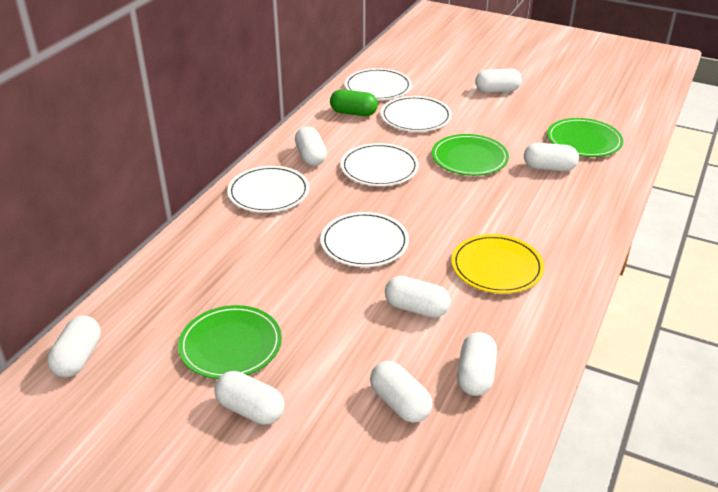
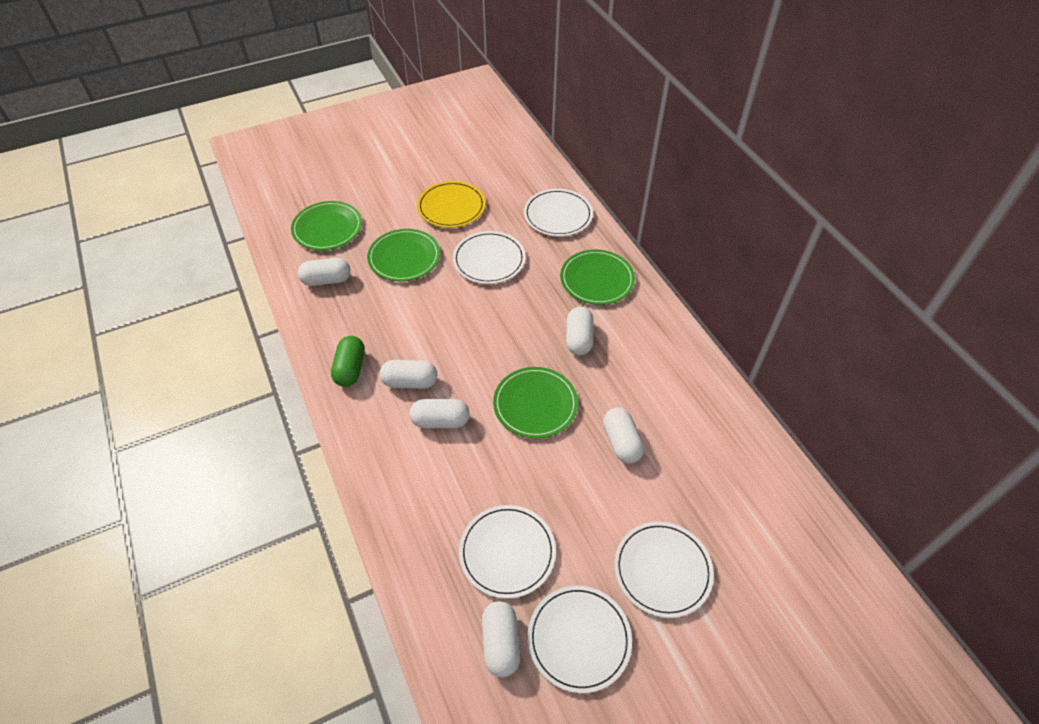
green plate: [178,305,282,379] [432,134,509,176] [547,118,623,157] = 3 -> [291,201,362,250] [367,229,440,281] [493,367,578,438] [560,250,635,305] = 4
white capsule: [47,316,101,377] [214,371,285,425] [295,126,327,166] [370,361,432,423] [385,276,451,318] [457,332,497,396] [475,68,522,93] [524,143,579,171] = 8 -> [298,258,351,286] [380,360,437,389] [410,399,470,428] [482,601,520,677] [566,307,594,355] [603,407,644,463] = 6

